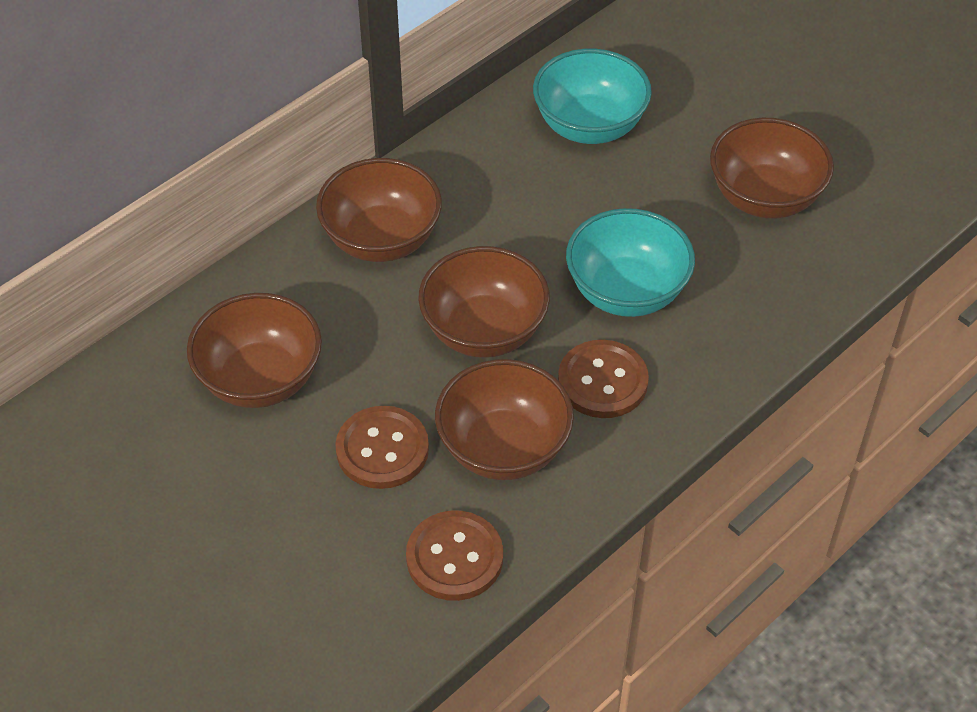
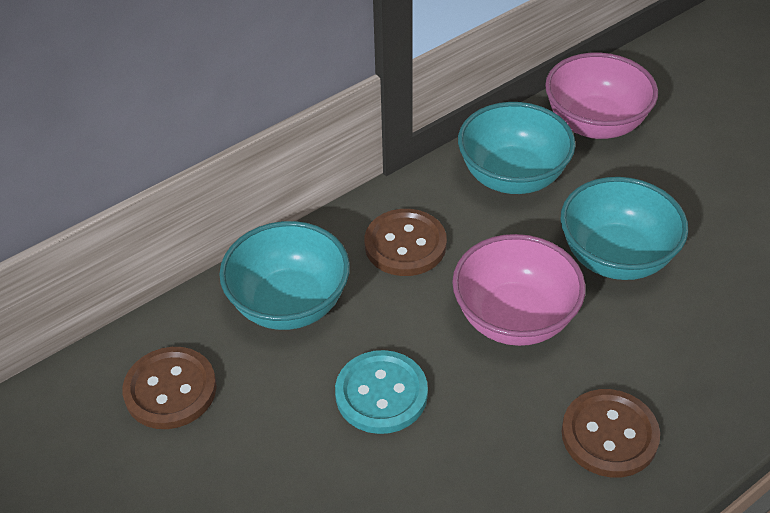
brown bowl: [187,293,322,408] [316,158,442,262] [418,246,550,357] [435,359,574,480] [710,118,834,218] = 5 -> none = 0
pink bowl: none = 0 -> [452,234,586,346] [545,53,658,139] = 2
turquoise bowl: [533,49,652,144] [566,208,695,317] = 2 -> [219,221,350,330] [458,102,575,194] [560,177,688,280] = 3
turquoise button: none = 0 -> [335,350,428,434] = 1

